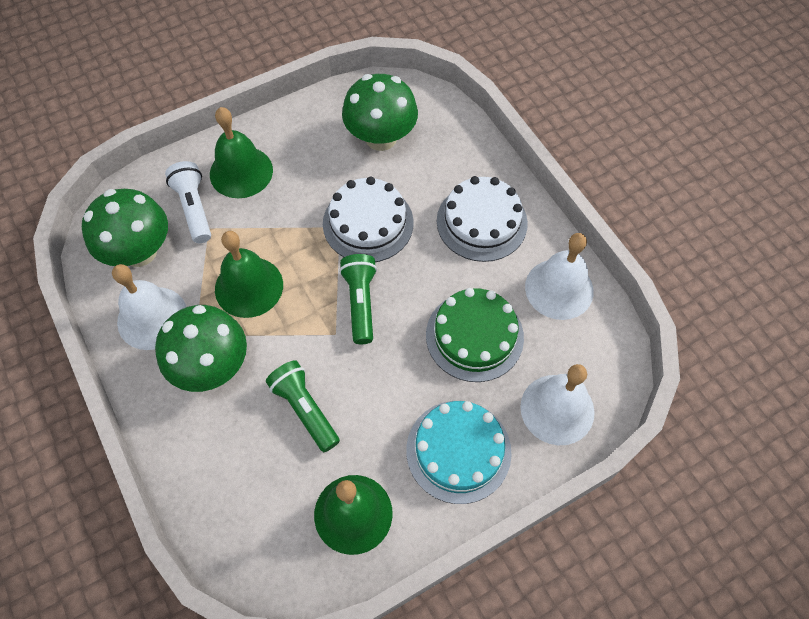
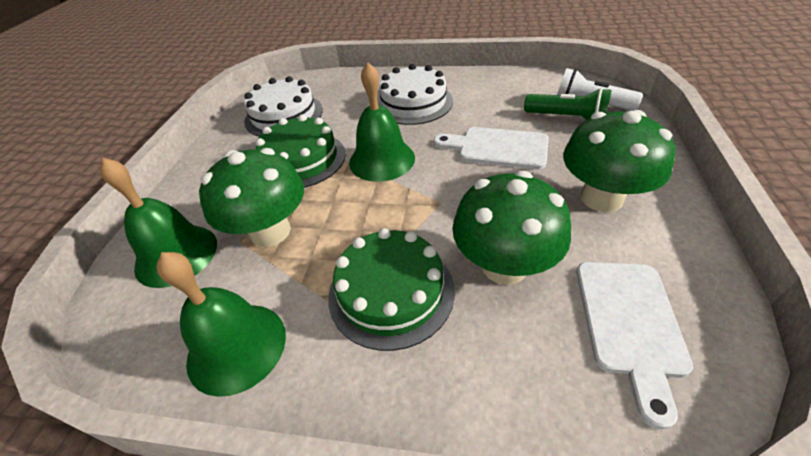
green cake: [426,288,524,382] = 1 -> [255,114,346,188] [328,228,455,351] = 2
green flashlight: [266,360,340,452] [339,254,377,344] = 2 -> [524,88,611,119] = 1
turquoise cake: [406,401,512,504] = 1 -> none = 0
white bell: [112,264,186,350] [520,364,595,445] [525,233,594,320] = 3 -> none = 0
white cutting board: none = 0 -> [434,127,549,169] [576,262,693,430] = 2

